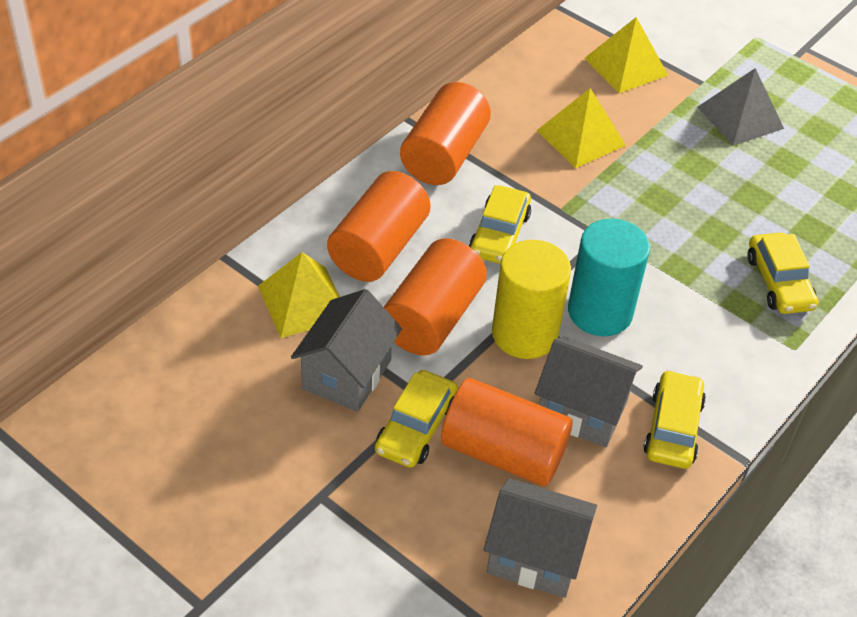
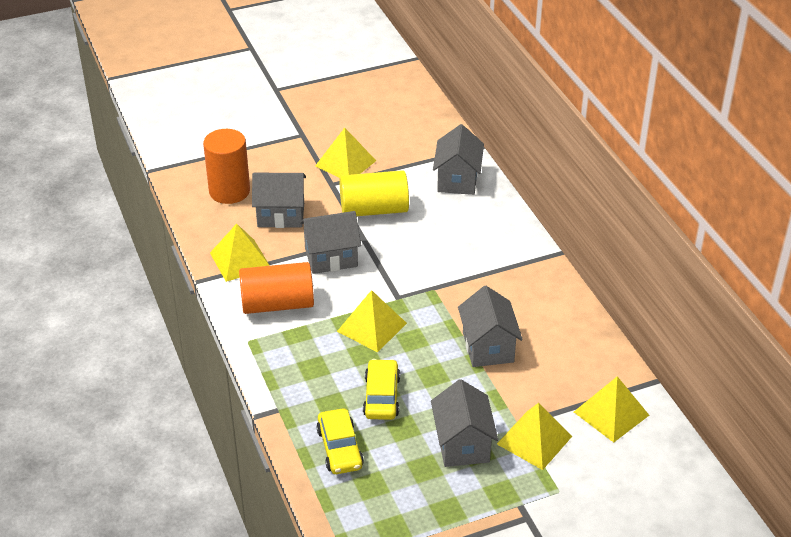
grey house: [291,289,402,412] [484,478,597,598] [535,336,643,447] = 3 -> [252,173,306,228] [300,211,361,274] [431,379,498,467] [433,124,484,195] [458,286,523,367] = 5
grey pyramid: [698,68,784,146] = 1 -> none = 0
orange cylinder: [327,171,431,282] [384,238,487,355] [400,82,491,185] [441,378,573,486] = 4 -> [203,129,250,204] [239,262,314,314] = 2
turquoise cylinder: [568,218,650,336] = 1 -> none = 0
yellow car: [375,370,457,468] [469,185,531,264] [644,370,706,469] [748,233,818,314] = 4 -> [316,408,364,474] [363,359,400,420] = 2
yellow pyramid: [258,252,340,338] [536,88,626,168] [584,17,668,93] = 3 -> [210,224,270,282] [315,128,376,178] [337,290,407,352] [497,403,572,470] [574,376,649,443] = 5

